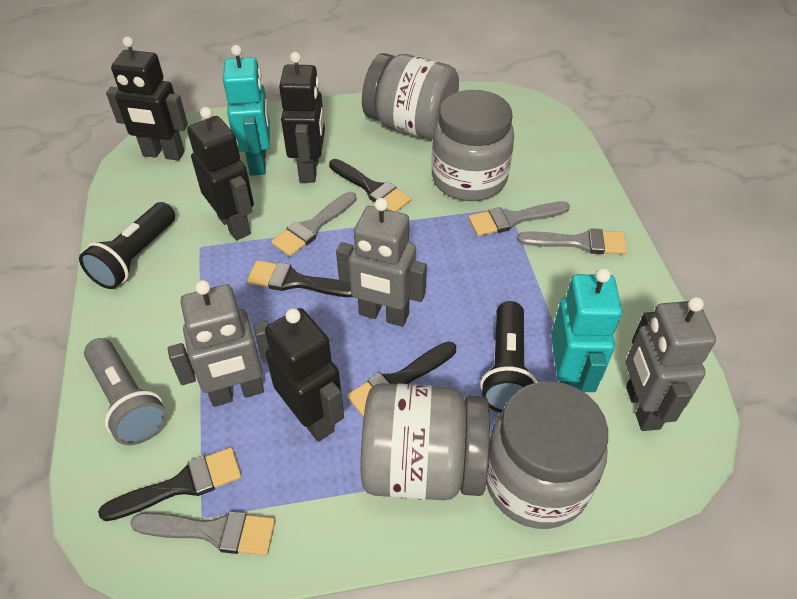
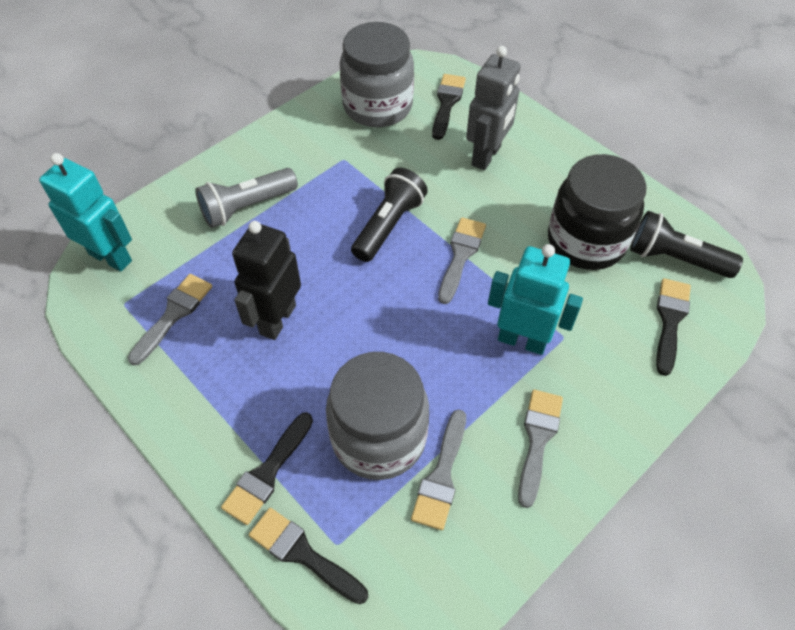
black jar: none = 0 -> [548,154,647,270] = 1
black robot: [106,36,188,161] [187,107,254,241] [265,308,344,442] [279,52,325,183] = 4 -> [232,221,301,340] = 1
grey jar: [361,383,490,500] [362,53,459,140] [431,90,514,201] [486,381,608,529] = 4 -> [326,352,429,480] [340,22,414,127] = 2
grey robot: [168,280,269,407] [336,198,427,327] [626,297,716,431] = 3 -> [466,46,521,170] = 1

